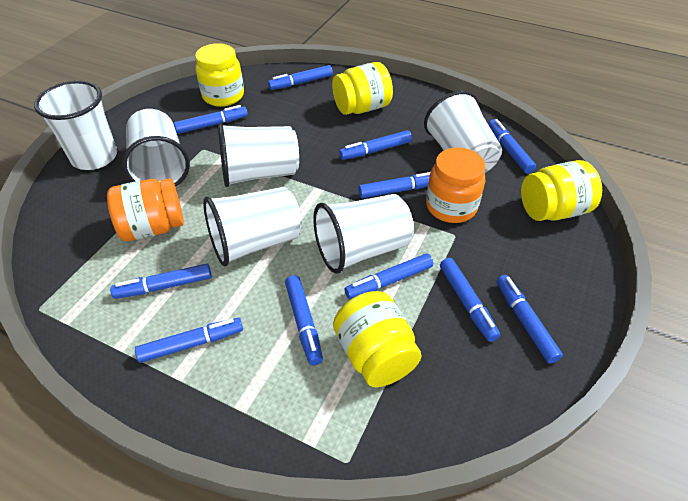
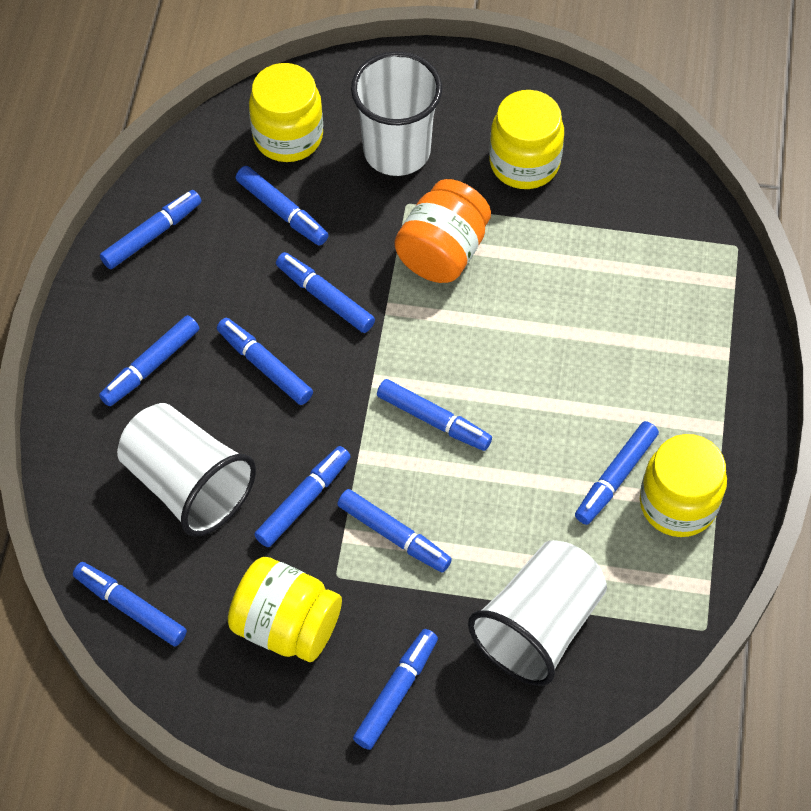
orange jar: [107,178,184,241] [426,147,486,223] = 2 -> [395,179,491,283] = 1
white cup: [34,81,117,170] [122,109,190,187] [203,187,302,266] [218,123,299,187] [313,194,414,274] [424,91,502,173] = 6 -> [117,403,256,537] [351,51,442,176] [468,540,607,686] = 3

